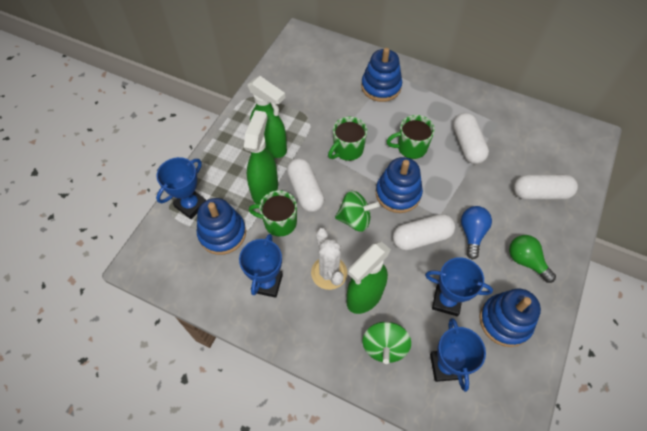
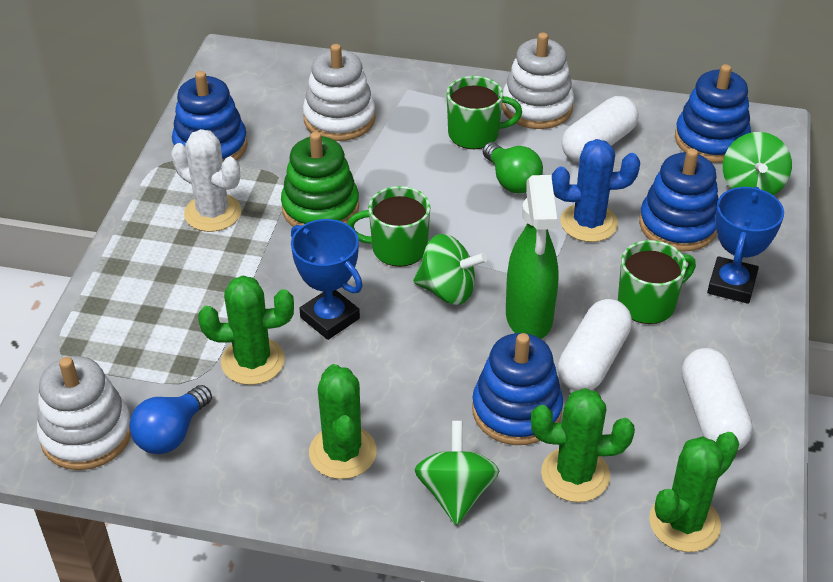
blue cactus: none = 0 -> [552,139,640,242] = 1
blue trophy: [156,157,206,219] [239,234,283,298] [425,257,493,316] [430,318,486,392] = 4 -> [291,219,363,340] [707,187,784,304] = 2
green cactus: none = 0 -> [198,276,294,385] [309,364,377,479] [531,388,635,502] [649,432,739,552] = 4
green spinning top: [335,191,380,232] [363,322,411,364] = 2 -> [413,234,487,305] [415,421,499,525] [723,132,792,195] = 3
green spray bottle: [244,110,278,204] [247,76,287,158] [347,242,391,314] = 3 -> [506,175,559,339] = 1
green stacking toy: none = 0 -> [281,132,359,227] = 1
white capsule: [287,158,324,212] [393,214,455,250] [453,113,489,164] [514,174,578,200] = 4 -> [558,299,632,391] [562,96,639,163] [682,348,753,451] = 3
white stacking toy: none = 0 -> [37,356,131,470] [303,44,375,141] [502,32,574,129] = 3

